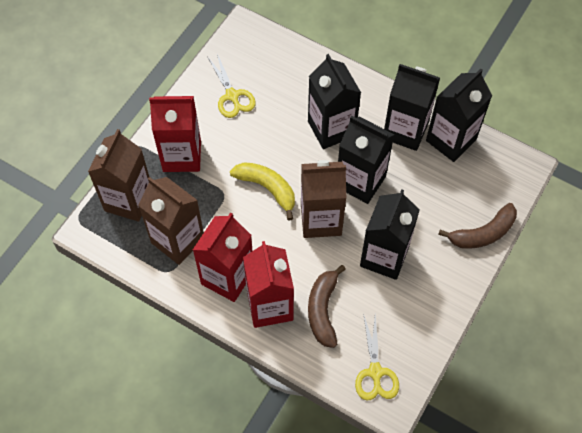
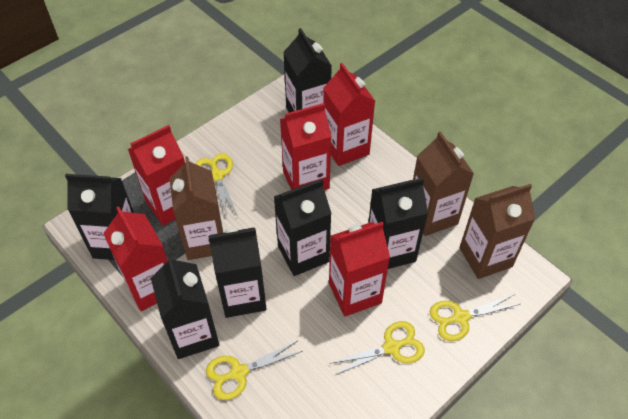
black carton: [308,54,361,149] [338,116,394,204] [360,189,420,280] [384,64,440,151] [426,69,492,162] = 5 -> [65,174,134,260] [151,255,219,359] [208,227,267,318] [274,179,332,276] [283,28,332,113] [368,178,428,269] = 6
brown banana: [308,265,346,348] [438,203,517,249] = 2 -> none = 0
red carton: [149,96,201,172] [193,212,252,302] [243,241,294,328] = 3 -> [103,206,168,311] [128,125,185,226] [280,103,332,190] [323,63,375,166] [329,222,390,317] = 5
yellow banana: [230,162,295,221] = 1 -> none = 0
yellow scissors: [207,54,256,118] [355,313,399,401] = 2 -> [196,153,238,217] [206,341,303,400] [329,321,425,375] [430,294,520,341] = 4

